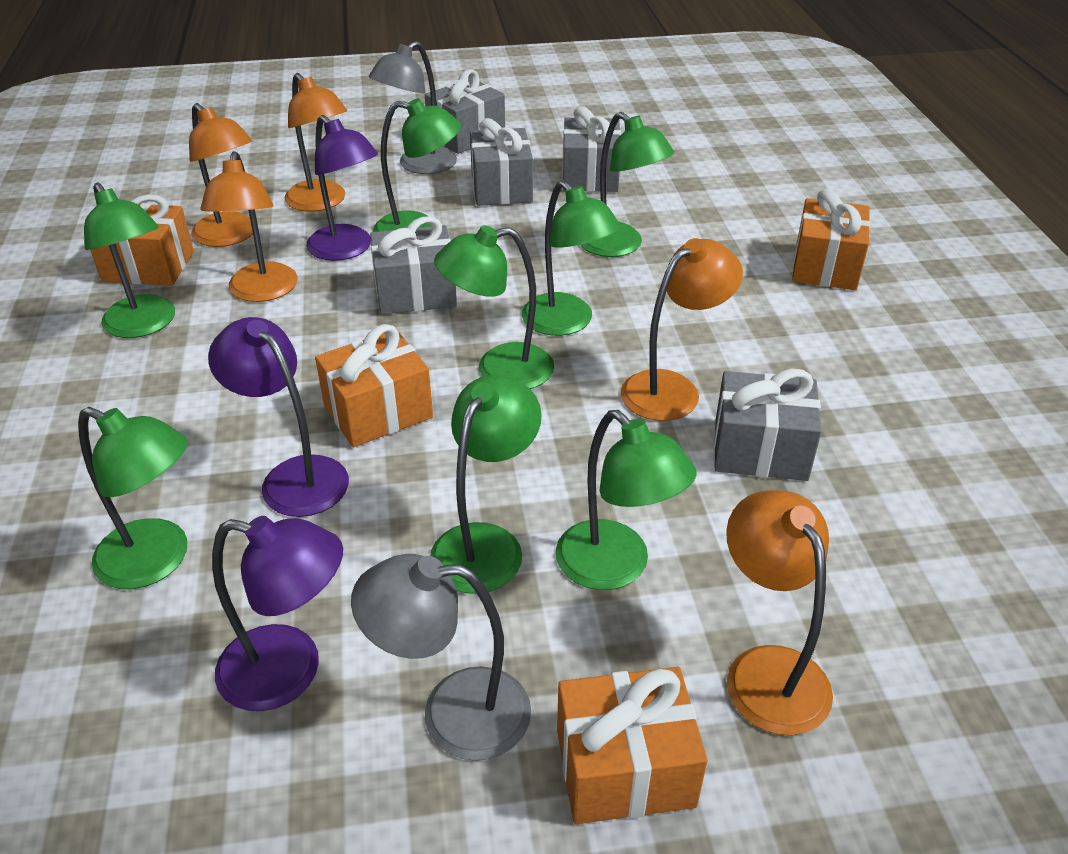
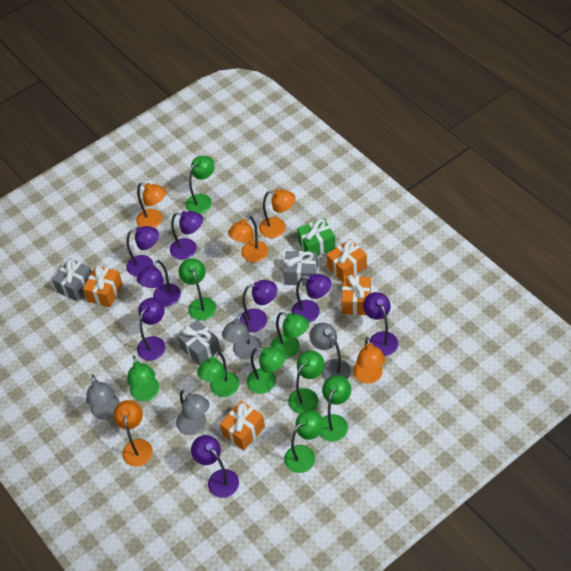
green gift: none = 0 -> [297,218,336,256] = 1
green lamp: [78,407,188,589] [84,183,175,338] [373,98,461,232] [430,375,542,594] [434,225,554,389] [522,180,621,336] [556,410,696,590] [581,112,674,257] = 8 -> [127,356,159,401] [178,258,216,321] [186,156,215,214] [197,351,240,397] [247,347,286,394] [271,312,309,358] [284,410,324,473] [288,351,324,414] [320,375,351,442] = 9
grey gift: [370,217,457,315] [425,69,505,154] [470,118,533,206] [562,106,621,192] [714,369,822,481] = 5 -> [52,258,92,302] [177,320,220,366] [283,251,317,286] = 3
grey lamp: [351,554,531,761] [369,41,457,174] = 2 -> [86,374,120,420] [176,390,210,435] [222,313,262,359] [309,323,351,380] = 4
purple lamp: [208,317,349,517] [212,516,343,711] [306,115,378,261] = 3 -> [126,226,159,277] [137,260,181,306] [137,298,166,361] [170,211,203,260] [191,435,239,498] [240,280,277,332] [291,274,331,323] [363,292,398,356] = 8

